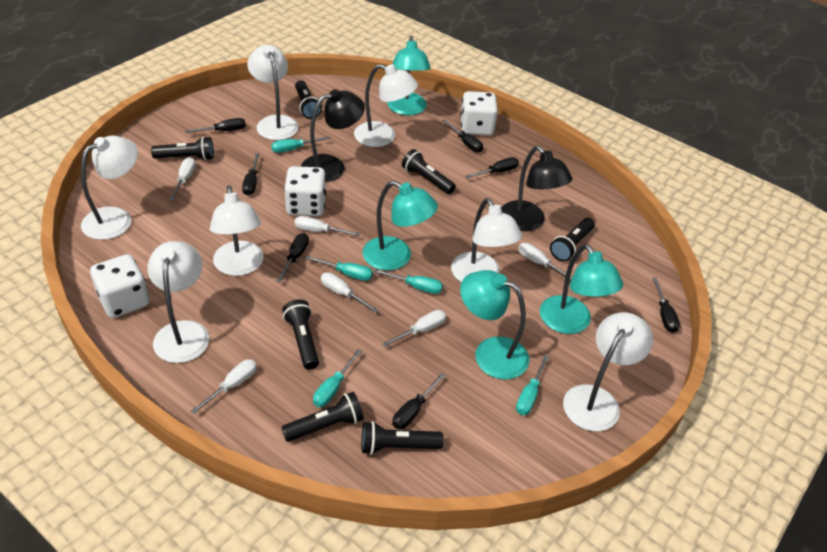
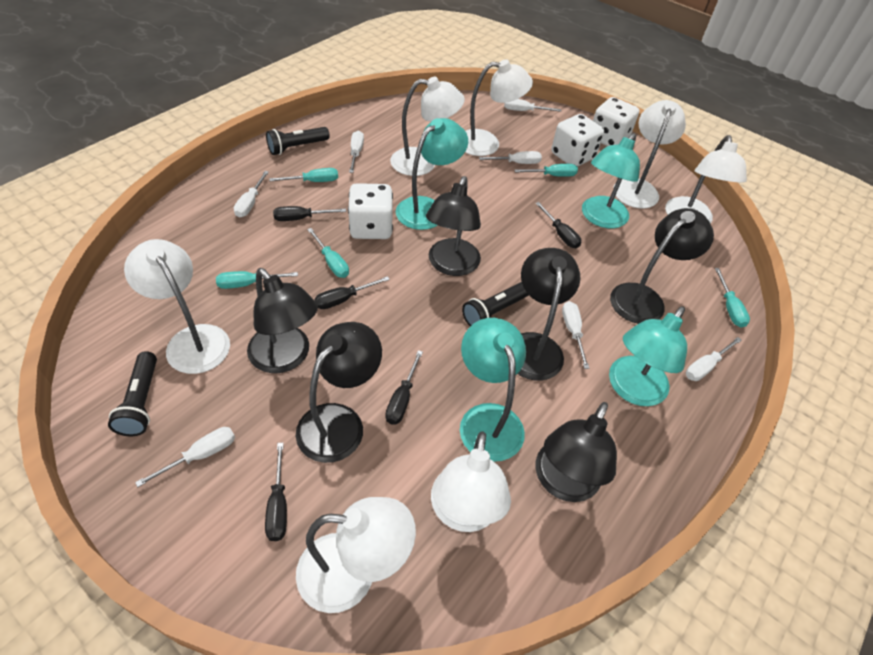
black flashlight: [151,136,214,160] [281,392,364,442] [282,299,319,370] [295,80,322,119] [362,421,444,455] [402,149,456,194] [550,218,595,261] = 7 -> [108,351,157,436] [266,127,330,155] [462,282,529,326] = 3
black lamp: [301,89,365,182] [501,146,573,231] = 2 -> [247,268,318,373] [296,322,382,463] [426,176,481,276] [518,248,581,381] [536,402,617,502] [610,208,714,324] = 6
black screwdriver: [185,118,246,133] [242,153,260,195] [276,233,309,283] [392,373,445,429] [443,120,483,152] [465,157,519,179] [653,278,680,333] = 7 -> [265,443,287,541] [273,206,346,221] [314,276,390,309] [385,350,423,424] [535,202,581,248] = 5
white screwdriver: [170,157,196,200] [191,359,257,414] [294,216,360,236] [321,272,379,313] [382,310,446,347] [518,243,572,280] = 6 -> [135,427,235,487] [234,171,269,217] [349,131,364,173] [479,151,542,164] [504,99,561,112] [562,301,590,369] [686,337,742,381] = 7

